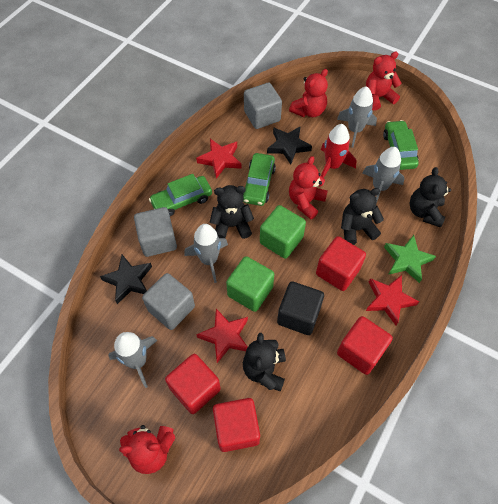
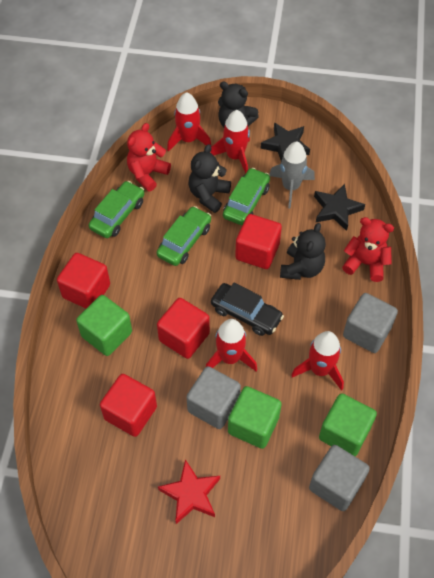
black car: none = 0 -> [211,283,284,336] = 1
black cube: [277,281,324,335] = 1 -> none = 0
black teddy bear: [210,185,254,239] [243,333,286,392] [341,188,384,245] [409,167,451,228] = 4 -> [189,144,231,213] [218,81,259,127] [280,223,326,280] = 3
green cube: [226,256,274,312] [260,205,306,259] = 2 -> [76,295,132,356] [228,386,282,449] [319,393,377,457] = 3
green star: [384,235,436,283] = 1 -> none = 0
grey rocket: [108,332,157,388] [184,224,228,283] [337,86,377,148] [362,147,405,203] = 4 -> [269,142,315,208] = 1
red rocket: [321,124,356,178] = 1 -> [167,92,212,152] [206,319,257,372] [211,110,250,174] [291,331,344,391] = 4
red star: [196,139,242,179] [196,309,248,363] [366,275,419,325] = 3 -> [158,459,220,524] = 1
red teddy bear: [119,425,175,474] [289,69,328,117] [289,156,328,219] [366,52,402,110] = 4 -> [127,123,171,192] [342,217,394,282] = 2

